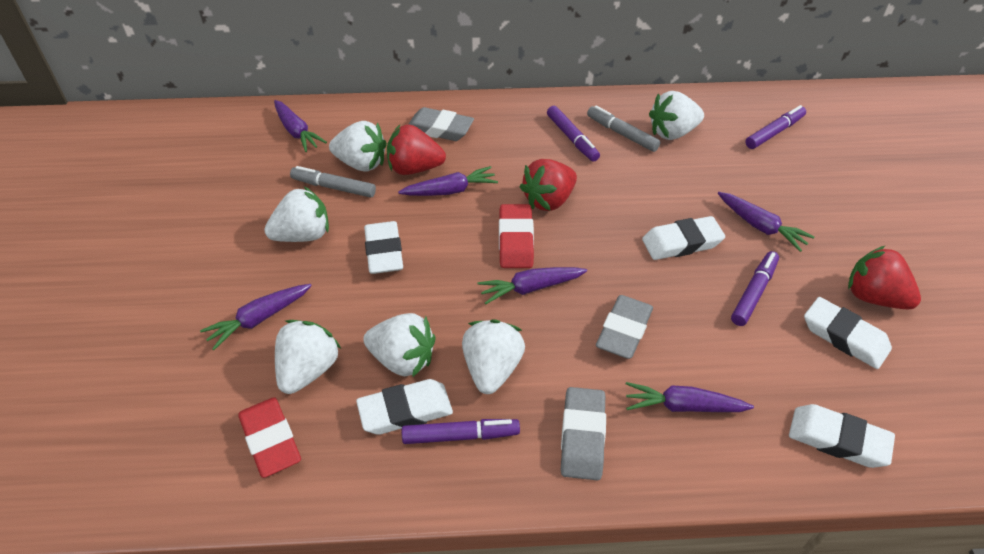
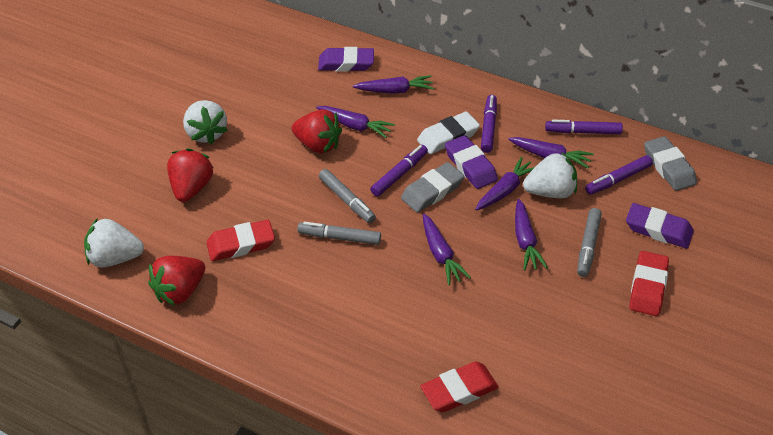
grey eraser: [409,107,474,141] [561,387,606,480] [596,295,653,359] = 3 -> [401,162,464,213] [644,136,697,191] = 2
grey marker: [290,166,376,198] [587,106,660,152] = 2 -> [297,222,381,245] [319,169,376,223] [577,208,602,277] = 3
purple eraser: none = 0 -> [318,47,374,72] [445,135,498,189] [626,203,694,249] = 3
red eraser: [238,397,301,478] [499,204,534,268] = 2 -> [206,220,275,261] [421,362,499,412] [629,251,669,316] = 3
white eraser: [356,379,453,435] [364,221,403,274] [642,216,725,260] [789,404,895,468] [804,297,892,369] = 5 -> [417,111,480,154] = 1
white strawberry: [264,186,329,242] [275,320,341,394] [329,121,387,171] [363,313,436,378] [462,319,525,394] [649,91,704,140] = 6 -> [84,218,144,268] [183,100,227,144] [523,152,577,198] = 3

